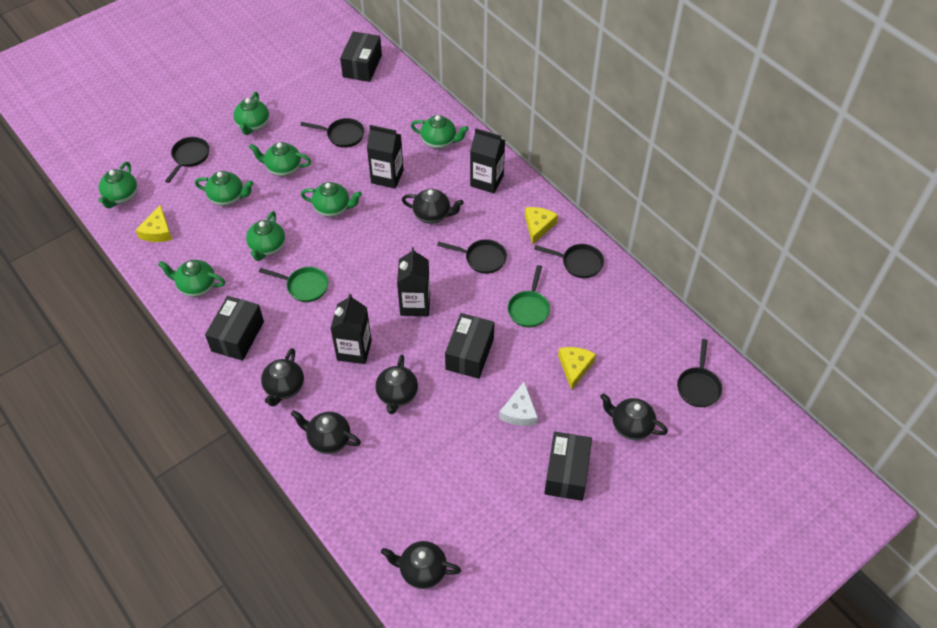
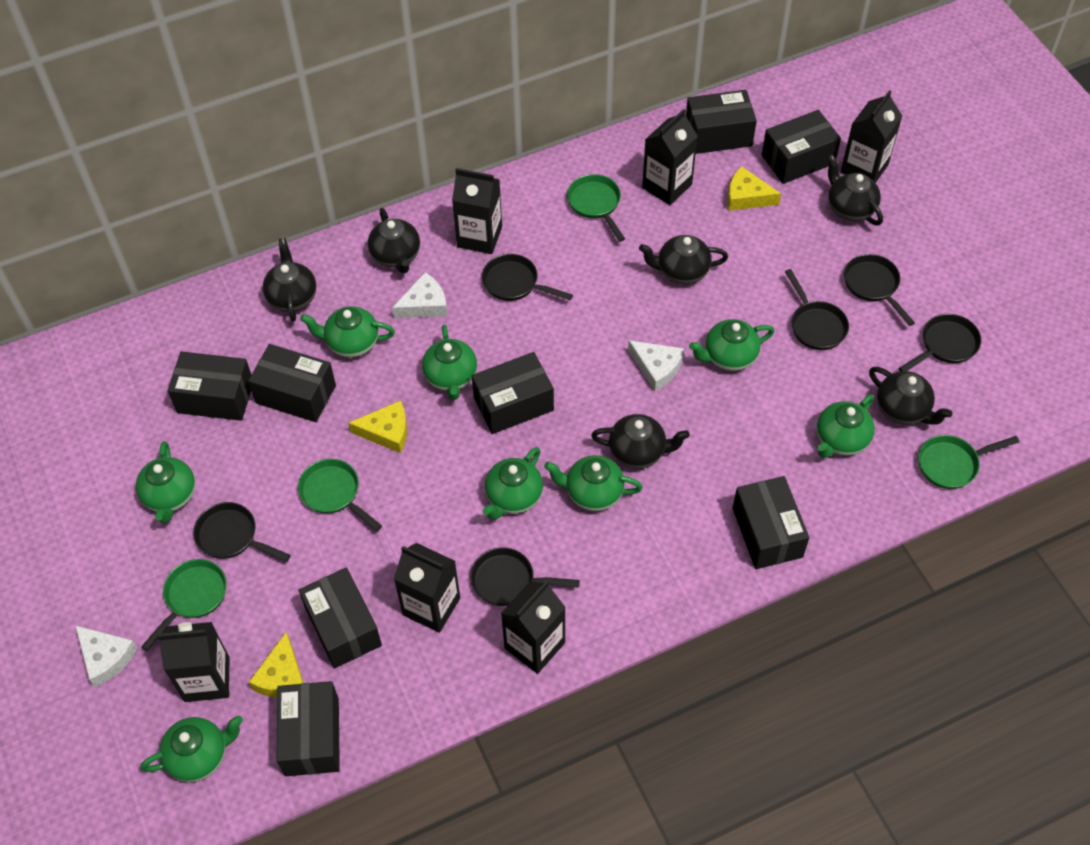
black box: [205,296,264,361] [340,31,382,82] [445,313,495,379] [544,431,592,501] = 4 -> [168,351,251,421] [248,344,336,422] [277,681,340,776] [299,567,382,669] [472,352,554,434] [686,90,757,154] [733,476,809,569] [762,110,841,184] = 8
black carton: [330,294,372,364] [367,125,404,189] [397,247,430,316] [470,128,505,193] = 4 -> [157,622,230,702] [394,543,460,633] [452,168,502,254] [501,580,566,674] [642,109,698,205] [841,90,902,183] = 6
black pan: [165,137,209,183] [300,118,364,148] [437,239,507,274] [534,244,604,278] [677,339,722,407] = 5 -> [193,502,291,562] [470,547,580,606] [482,254,573,301] [785,269,849,350] [844,254,915,326] [899,314,981,371] = 6
green pan: [259,267,328,302] [508,265,550,327] = 2 -> [141,559,227,651] [298,459,382,531] [567,174,625,242] [918,435,1019,489] = 4
white cheese: [499,382,538,426] = 1 -> [75,625,138,687] [392,272,448,318] [628,340,684,391] = 3

